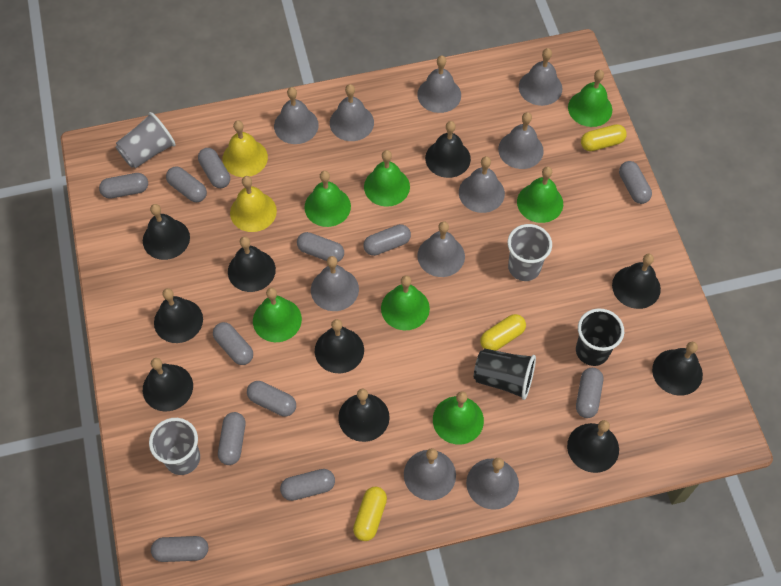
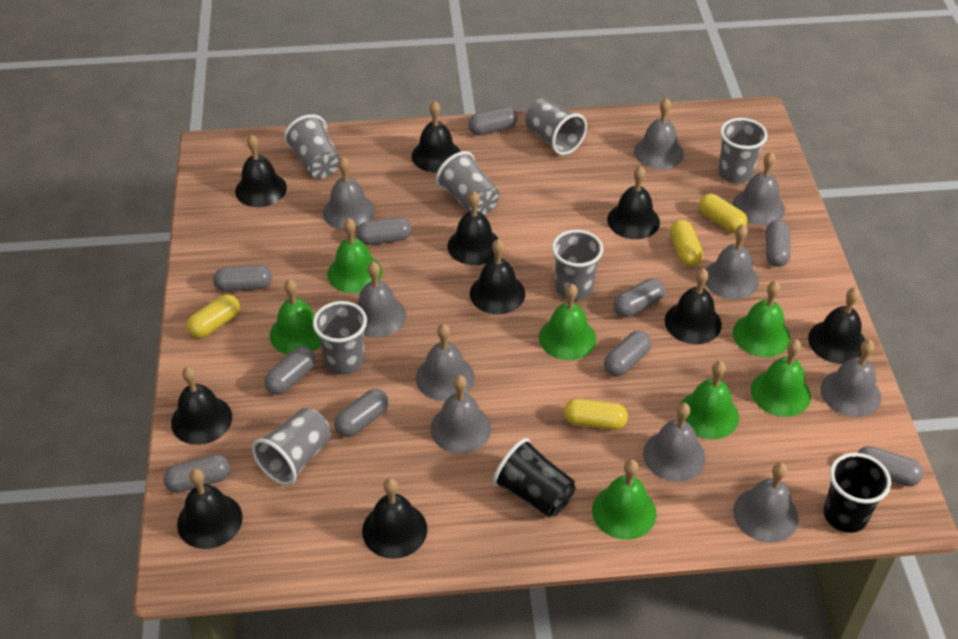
grey capsule: [99,173,148,199] [151,536,208,562] [166,167,207,202] [198,148,230,188] [213,322,253,365] [218,412,246,465] [247,381,296,416] [280,469,335,501] [297,232,344,262] [363,224,411,256] [576,368,603,418] [619,161,652,204] = 12 -> [163,454,230,493] [213,265,272,292] [264,347,315,395] [334,389,389,437] [356,217,412,245] [468,107,518,135] [604,330,652,377] [613,278,665,317] [766,220,791,267] [857,446,923,487] = 10
grey cup: [115,112,175,168] [149,418,200,475] [508,224,552,281] = 3 -> [252,408,331,485] [284,114,340,179] [313,301,367,375] [436,151,499,215] [525,98,587,155] [552,230,603,300] [718,118,768,184] = 7
yellow bell: [222,120,268,177] [230,176,277,232] = 2 -> none = 0
yellow capsule: [353,487,387,541] [480,314,526,351] [581,124,627,151] = 3 -> [187,294,240,338] [564,399,628,430] [670,220,703,266] [699,194,748,233] = 4

